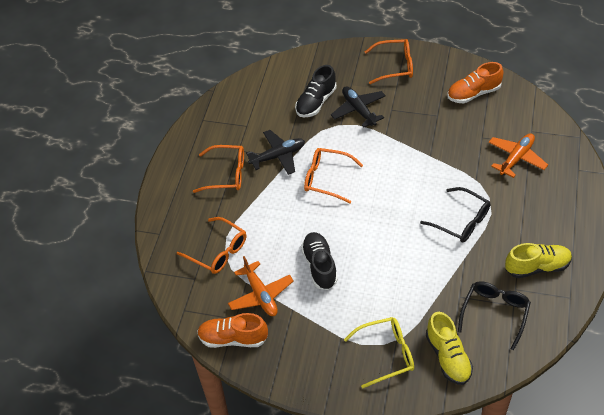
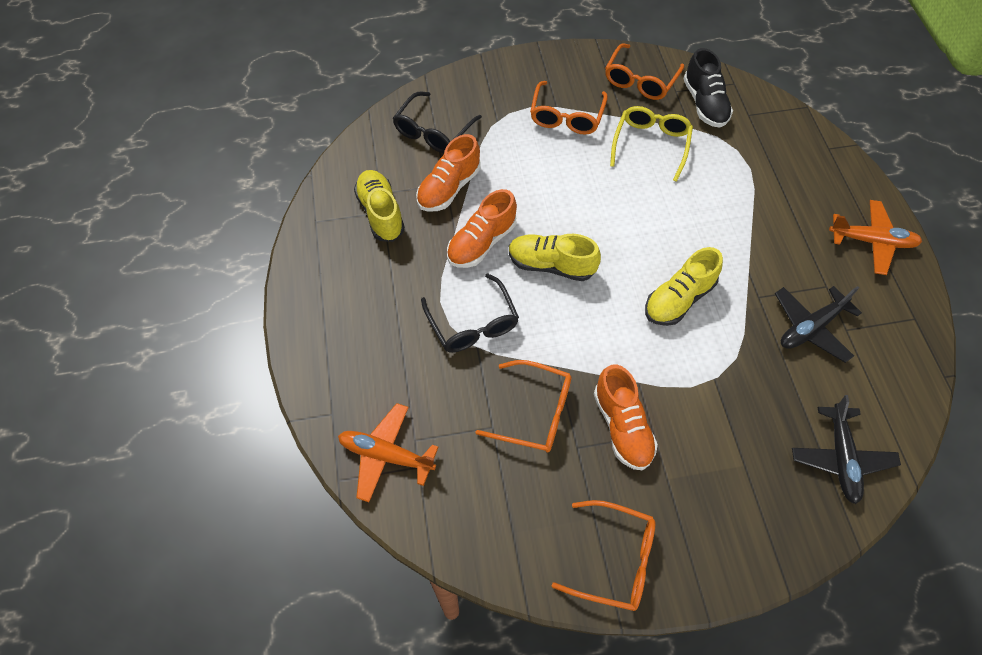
black shoe: [295,65,337,118] [301,232,338,290] = 2 -> [684,48,733,128] = 1
orange shoe: [197,313,268,348] [447,62,504,104] = 2 -> [416,134,481,212] [447,189,517,268] [594,364,658,470] = 3
yellow shoe: [426,312,473,385] [505,243,572,278] = 2 -> [354,170,405,242] [509,234,601,281] [645,247,723,326] = 3

